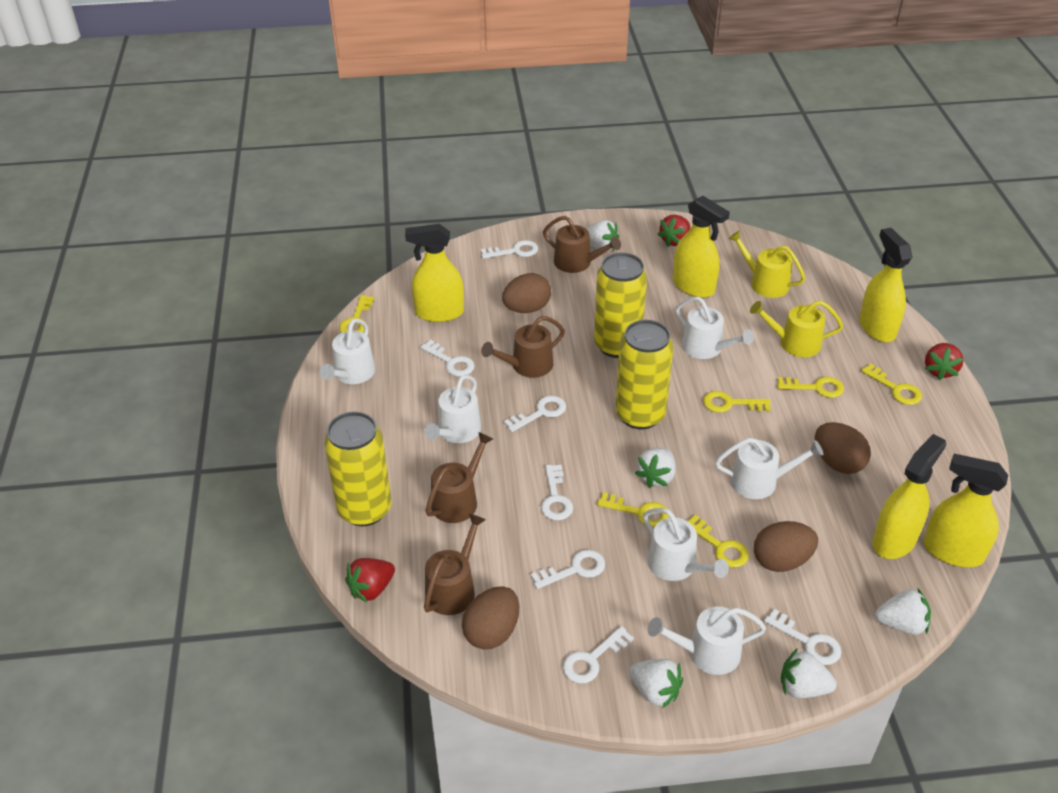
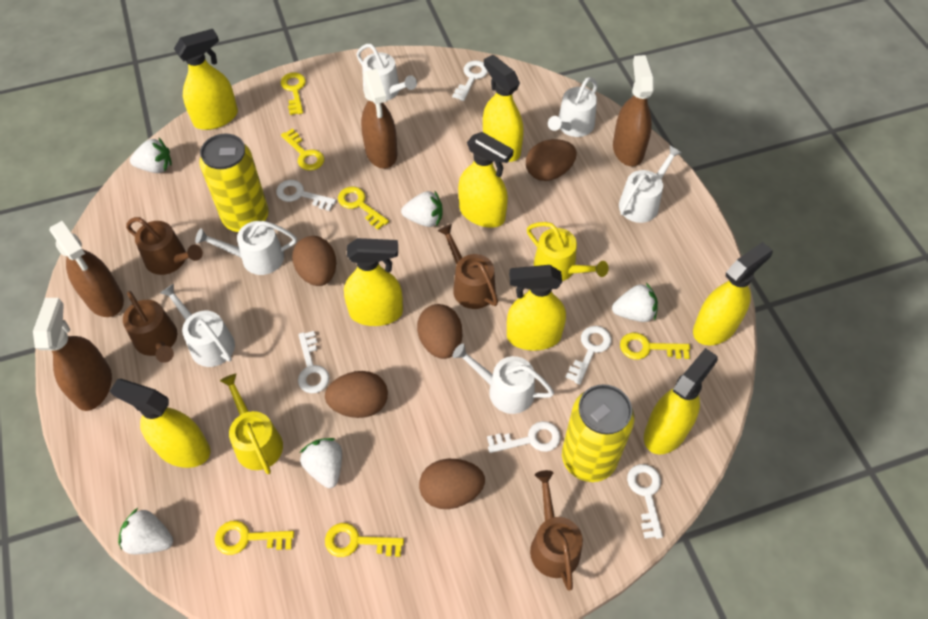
brown egg: [462,586,519,649] [502,273,551,313] [754,521,818,572] [815,422,871,474] = 4 -> [292,236,336,286] [325,371,388,418] [417,304,462,359] [419,459,485,509] [526,139,577,181] = 5
brown spray bottle: none = 0 -> [33,298,112,411] [49,221,124,317] [361,69,398,169] [613,55,654,166] = 4
red strawberry: [345,558,395,603] [657,215,691,247] [925,343,963,380] = 3 -> none = 0
white key: [420,340,475,376] [481,240,538,259] [504,396,566,432] [531,550,605,589] [541,465,573,520] [563,626,634,684] [764,609,841,665] = 7 -> [276,180,336,211] [298,331,329,393] [452,60,488,101] [487,421,561,453] [565,326,611,385] [627,464,663,539] = 6
yellow can: [324,411,391,526] [594,252,647,358] [615,320,673,430] = 3 -> [200,134,269,232] [562,384,634,482] = 2
yellow spray bottle: [405,224,464,322] [673,196,730,298] [859,228,912,342] [872,434,946,559] [924,454,1008,567] = 5 -> [110,379,210,468] [174,29,238,130] [344,238,403,326] [458,132,514,228] [483,55,524,162] [507,265,566,351] [644,348,718,454] [693,242,773,346] = 8

